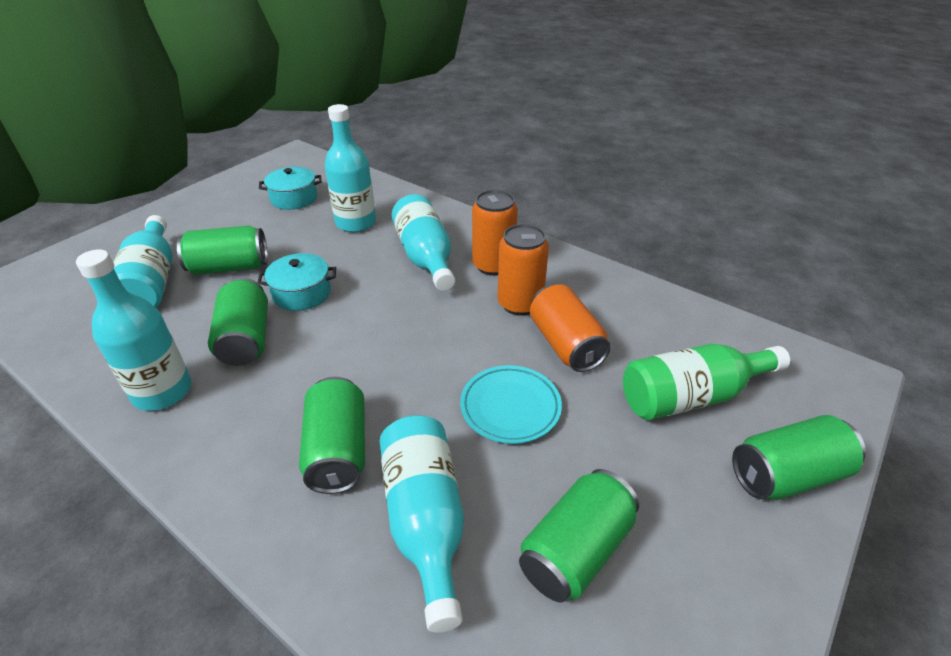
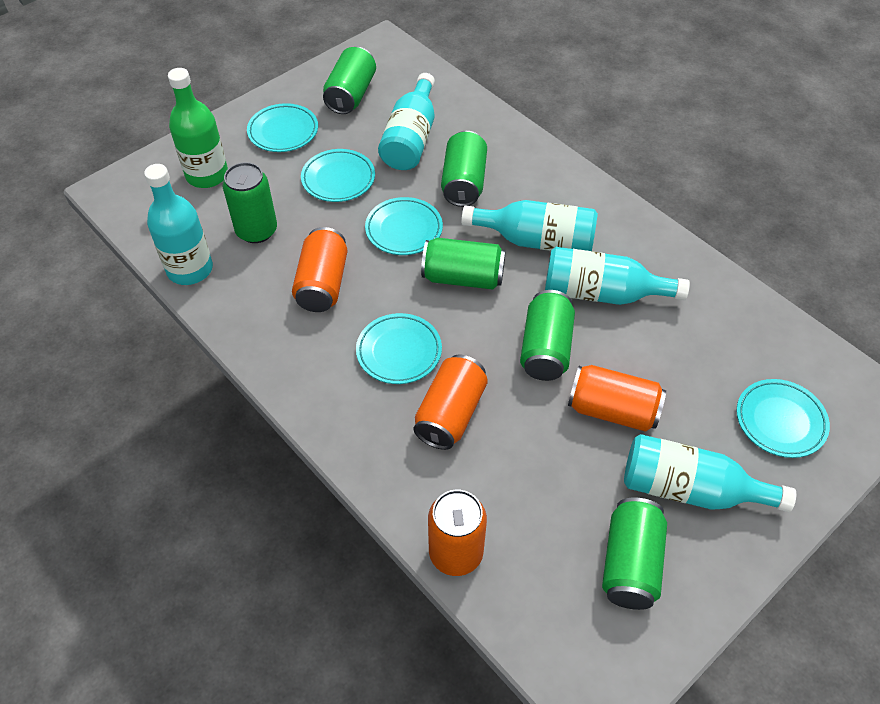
green can: [177,226,268,275] [208,277,268,366] [299,377,365,494] [519,469,639,603] [732,415,866,500] = 5 -> [223,162,277,243] [323,47,376,114] [421,238,506,290] [441,131,487,207] [520,290,575,381] [602,498,667,610] = 6
orange can: [472,190,518,276] [497,224,549,316] [530,284,611,372] = 3 -> [292,227,348,312] [414,355,488,450] [428,490,487,576] [568,365,666,432] = 4
turquoise plate: [460,365,562,444] = 1 -> [247,103,318,152] [301,149,375,202] [356,313,442,384] [365,197,443,255] [736,379,830,458] = 5
turquoise pot: [257,253,336,311] [259,167,322,210] = 2 -> none = 0

